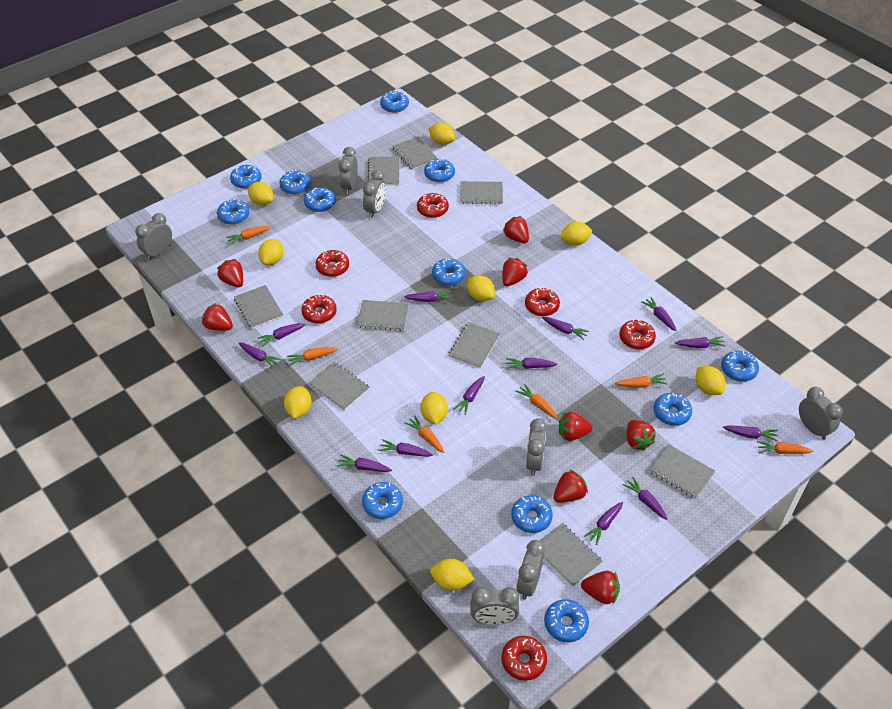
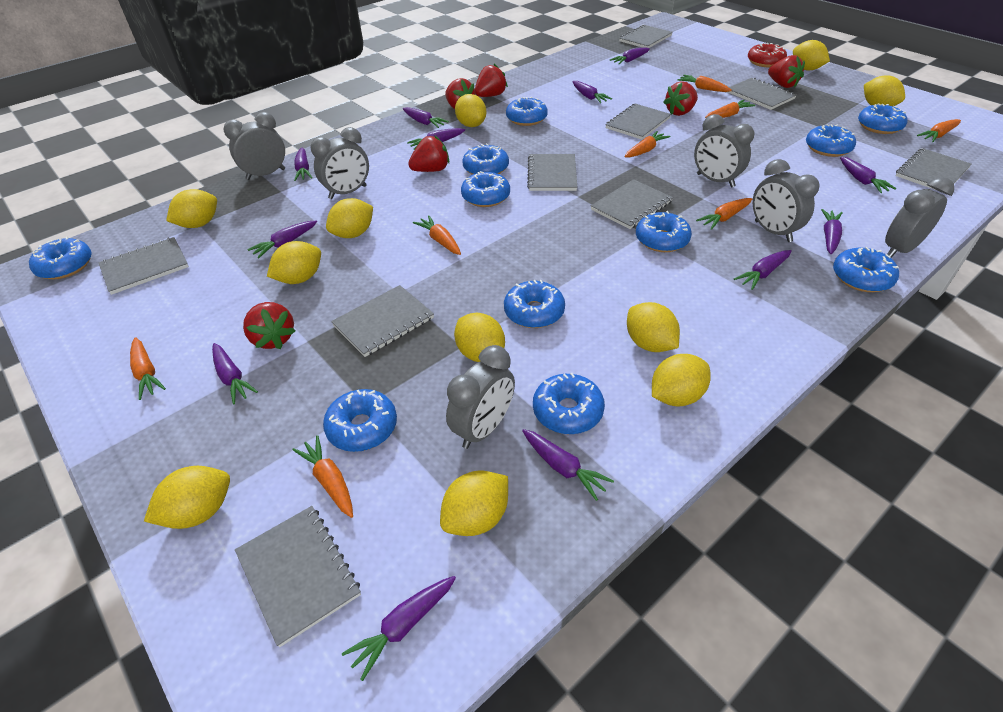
blue donut: [217,199,249,225] [230,165,262,189] [280,170,311,195] [304,187,336,212] [362,482,403,519] [380,91,409,113] [424,159,455,183] [432,258,466,286] [511,495,553,533] [544,599,589,642] [654,393,692,426] [721,350,759,382] = 12 -> [29,236,92,279] [323,389,397,452] [461,171,510,207] [463,144,509,175] [504,280,565,328] [506,97,548,126] [533,373,605,434] [636,211,692,252] [806,124,856,157] [833,247,899,292] [858,103,907,134] = 11
grey clock: [135,213,172,260] [339,147,357,195] [363,170,386,218] [470,587,519,625] [516,540,545,600] [526,419,547,476] [799,387,843,440] = 7 -> [223,112,285,180] [311,127,369,199] [446,345,515,449] [694,114,754,187] [753,159,819,242] [885,177,954,257] = 6
orange carrot: [226,226,271,245] [287,347,338,366] [404,415,444,453] [515,384,558,419] [615,374,668,388] [757,441,813,454] = 6 -> [130,337,166,400] [292,435,353,518] [413,215,461,255] [624,131,670,158] [677,75,732,92] [696,198,752,230] [705,100,755,118] [917,119,961,142] = 8
purple carrot: [239,342,282,369] [257,323,306,346] [337,454,392,472] [378,439,433,457] [404,290,452,302] [453,376,485,415] [506,358,558,369] [542,317,589,340] [584,502,623,545] [622,477,668,520] [641,297,677,331] [675,336,726,348] [723,425,778,442] = 13 -> [212,343,258,404] [247,221,317,258] [294,147,312,181] [342,576,456,681] [403,107,449,128] [407,128,465,150] [522,429,614,501] [572,81,612,103] [609,47,650,64] [734,250,791,290] [821,209,843,254] [840,157,896,193] = 12
red donut: [301,295,337,324] [315,250,349,277] [417,193,449,218] [502,636,547,681] [525,288,560,316] [619,320,656,350] = 6 -> [748,43,787,67] = 1
red strawberry: [202,303,233,331] [217,259,243,287] [502,258,528,286] [503,216,529,243] [554,469,588,503] [559,412,592,441] [581,571,620,604] [627,420,656,451] = 8 -> [243,302,295,349] [408,135,449,172] [445,78,475,109] [475,64,508,97] [663,81,698,116] [768,55,805,88] = 6
yellow lemon: [248,182,273,205] [258,239,283,265] [284,386,312,418] [420,392,448,424] [429,123,455,145] [430,559,474,591] [467,275,495,301] [559,222,592,246] [696,366,725,395] = 9 -> [144,466,230,529] [166,189,217,228] [267,241,321,284] [326,198,373,238] [440,470,508,536] [454,313,505,362] [455,94,486,127] [627,302,680,352] [652,354,711,406] [793,40,830,70] [864,75,905,106] = 11

